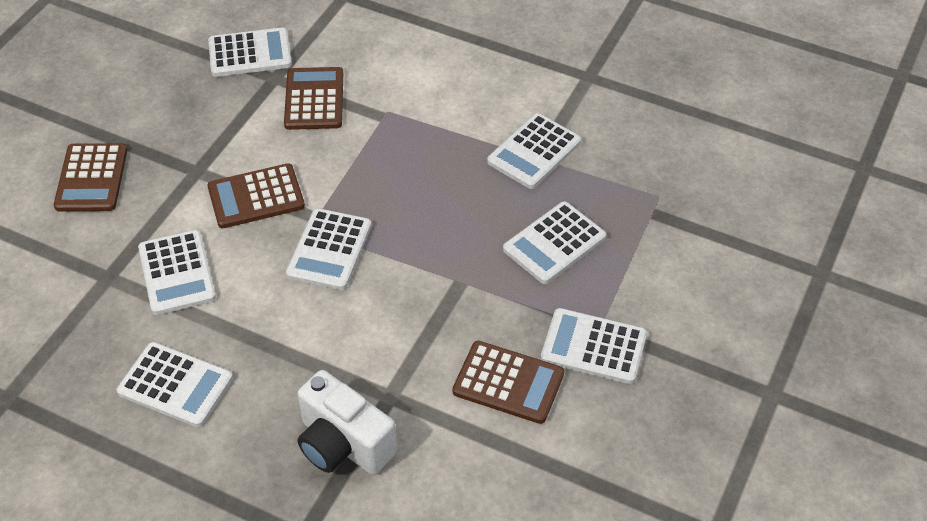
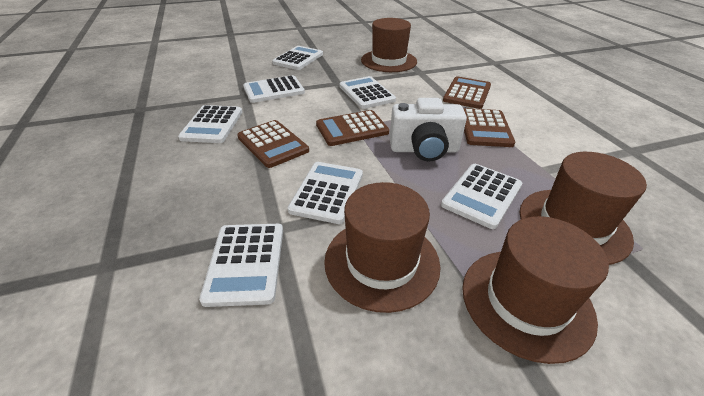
brown hat: none = 0 -> [324,182,441,313] [361,18,417,72] [462,216,609,364] [520,152,647,265] = 4

